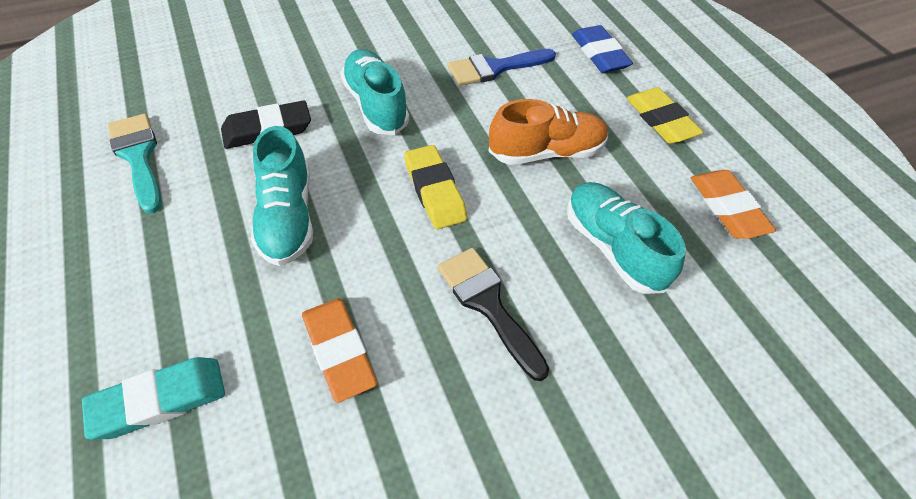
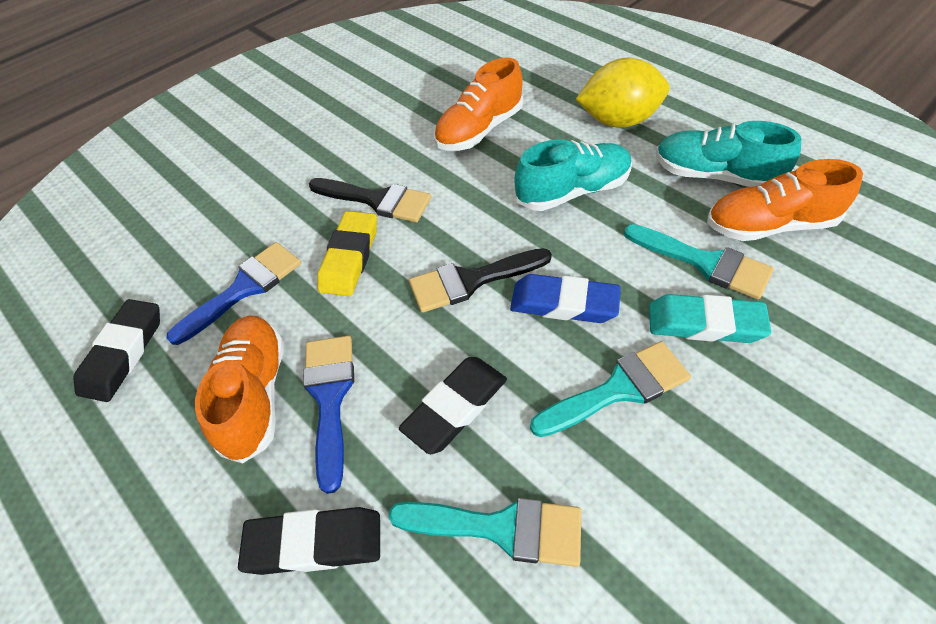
black brush: [438,248,549,381] = 1 -> [309,178,431,223] [409,248,552,313] = 2
black eraser: [221,100,311,149] = 1 -> [73,299,160,402] [238,507,380,575] [399,357,507,454] = 3
blue brush: [448,49,556,86] = 1 -> [166,242,301,345] [303,336,354,494] = 2
orange eraser: [302,298,377,403] [691,170,776,239] = 2 -> none = 0
orange shoe: [488,99,608,165] = 1 -> [195,316,284,464] [434,58,523,151] [707,159,863,241] = 3
turquoise brush: [108,114,161,214] = 1 -> [388,498,581,567] [530,341,691,437] [624,224,774,300] = 3
turquoise shoe: [251,126,313,266] [341,49,409,135] [567,182,686,294] = 3 -> [514,140,632,211] [656,121,801,187] = 2
yellow eraser: [404,145,467,229] [627,87,703,144] = 2 -> [318,211,377,296] = 1
yellow lemon: none = 0 -> [576,58,670,128] = 1

